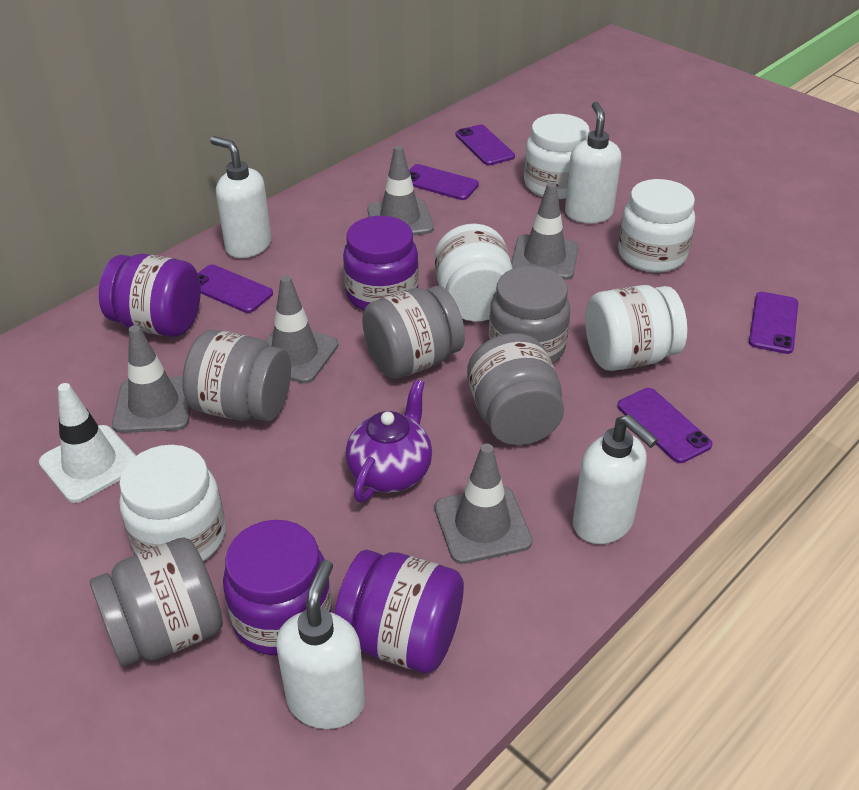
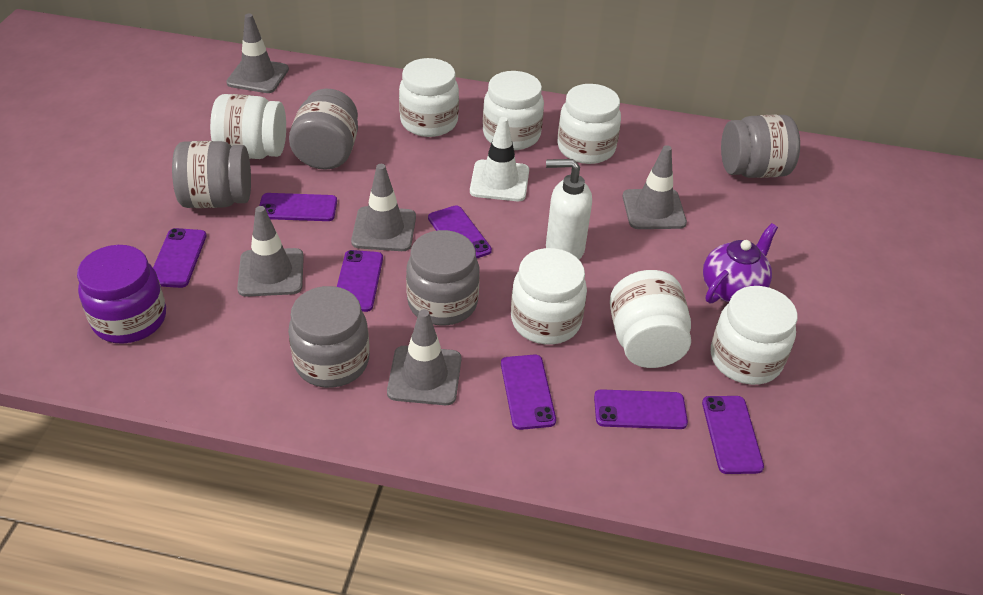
purple jar: [99,254,201,337] [223,520,332,655] [334,550,464,673] [343,216,419,310] = 4 -> [77,245,166,344] = 1
purple phone: [198,264,273,313] [409,164,479,200] [456,125,515,165] [617,388,713,463] [749,292,798,354] = 5 -> [153,228,207,288] [259,193,337,221] [337,250,383,312] [428,205,492,258] [501,355,556,430] [594,389,688,429] [702,396,764,474] = 7
white jar: [119,445,226,562] [434,224,513,322] [524,114,590,199] [585,285,687,371] [618,179,695,273] = 5 -> [210,94,286,159] [399,58,459,137] [483,71,544,150] [511,248,587,344] [557,84,621,164] [610,270,691,368] [711,286,798,385] = 7
white soap dispenser: [210,136,271,258] [276,560,365,729] [565,102,621,223] [573,414,658,544] = 4 -> [546,159,592,260] = 1

